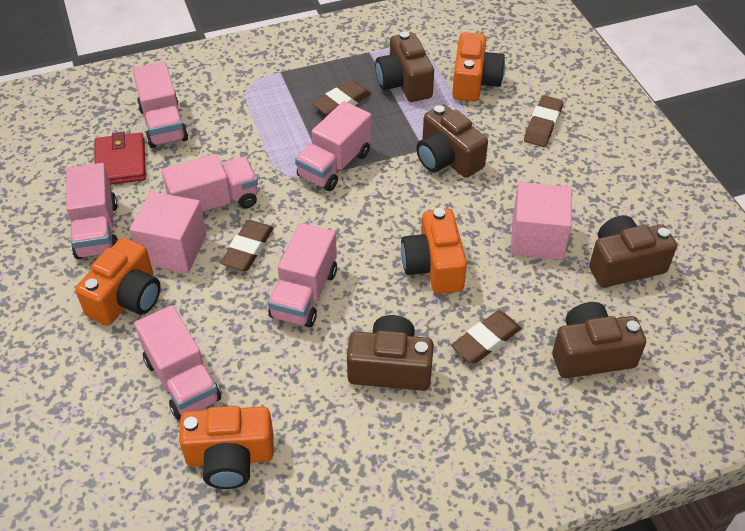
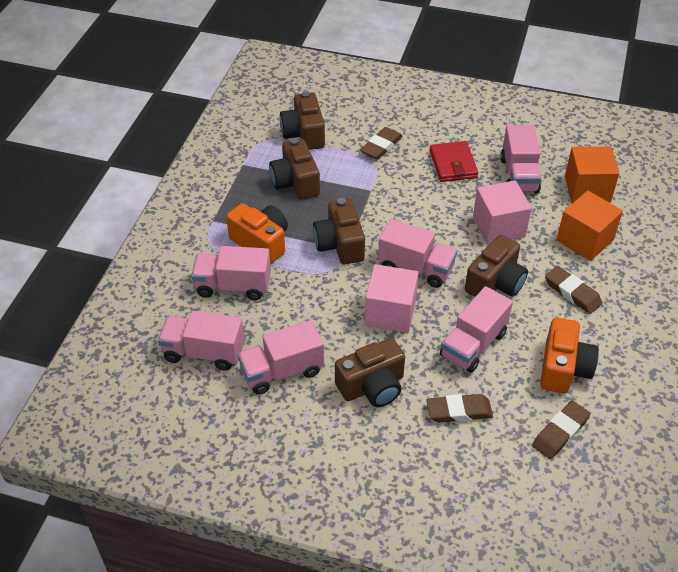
orange camera: [75,238,161,326] [179,406,274,489] [401,208,467,294] [452,32,505,101] = 4 -> [226,203,288,264] [540,317,599,393] = 2
orange cube: none = 0 -> [557,191,623,261] [565,146,619,203] = 2

